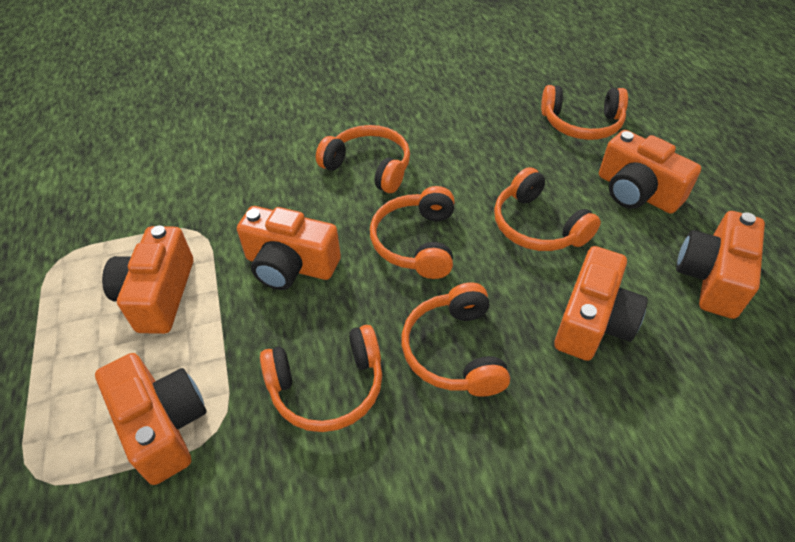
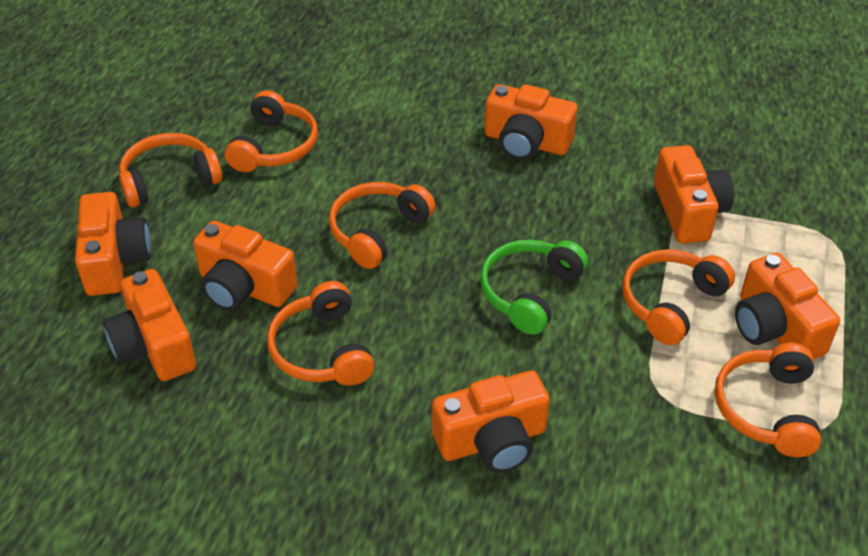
green headphones: none = 0 -> [480,240,588,335] = 1
orange camera: [95,353,207,485] [102,225,193,334] [237,206,341,290] [554,246,648,361] [599,130,701,214] [676,211,765,319] = 6 -> [75,192,151,296] [103,269,196,381] [193,221,298,311] [432,370,550,473] [485,84,578,160] [654,145,734,244] [735,253,840,359] = 7

